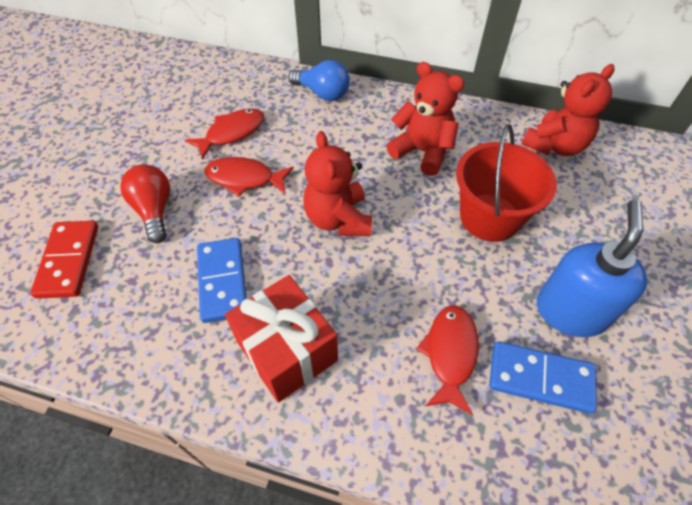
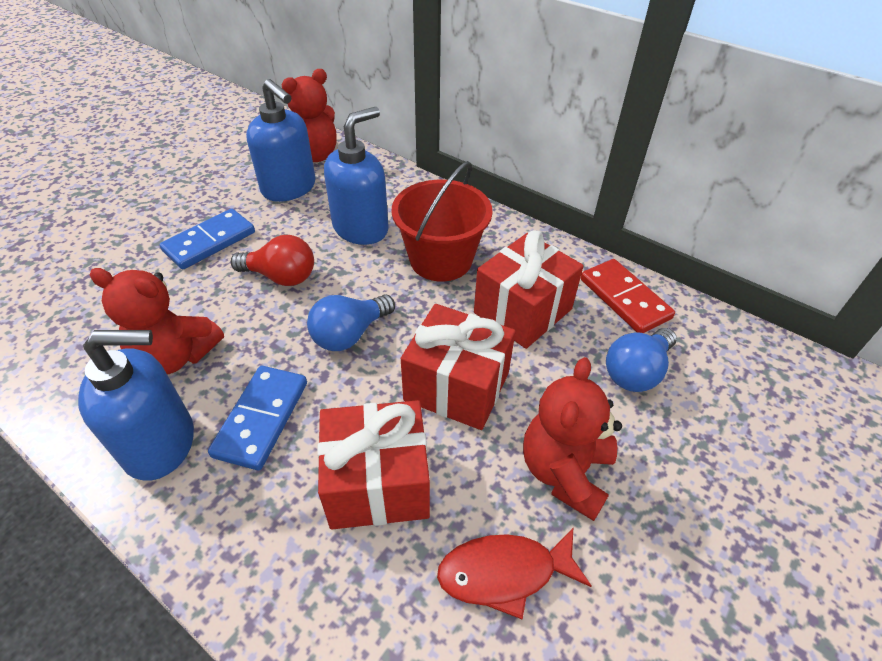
blue light bulb: [288,60,350,101] = 1 -> [307,295,395,351] [606,328,677,392] = 2
blue soap dispenser: [537,200,648,337] = 1 -> [78,330,194,480] [246,79,315,202] [324,107,389,245] = 3
red fish: [185,108,264,160] [204,157,294,196] [416,305,479,415] = 3 -> [437,527,592,619] = 1
red gift: [225,275,338,403] = 1 -> [317,400,430,529] [401,304,516,430] [474,230,583,349] = 3

